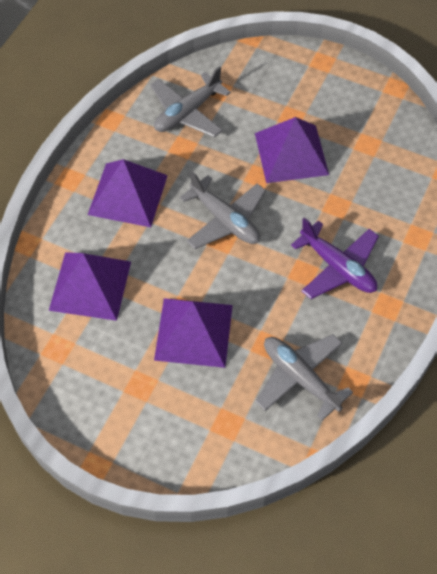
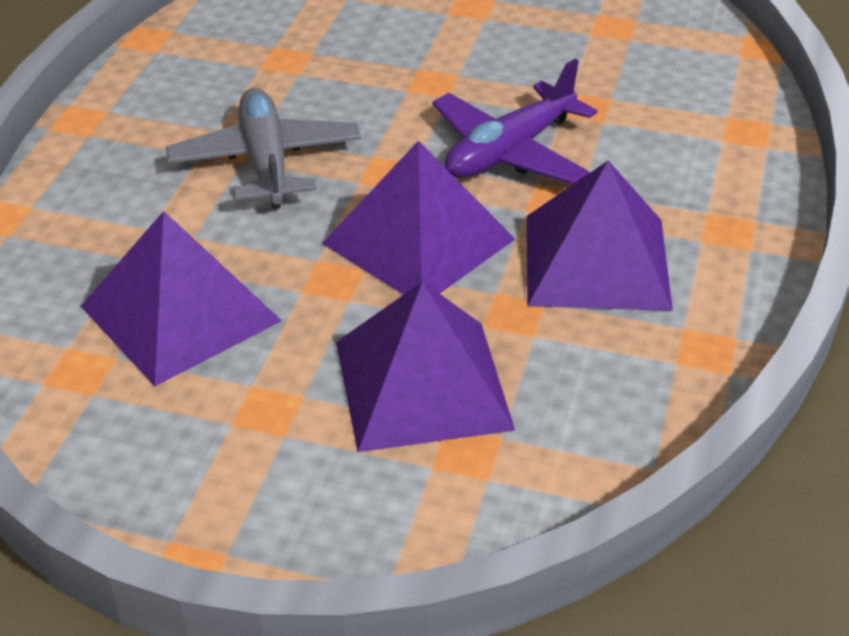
grey plane: [150,66,231,137] [180,171,266,249] [256,334,353,421] = 3 -> [166,88,361,209] = 1

